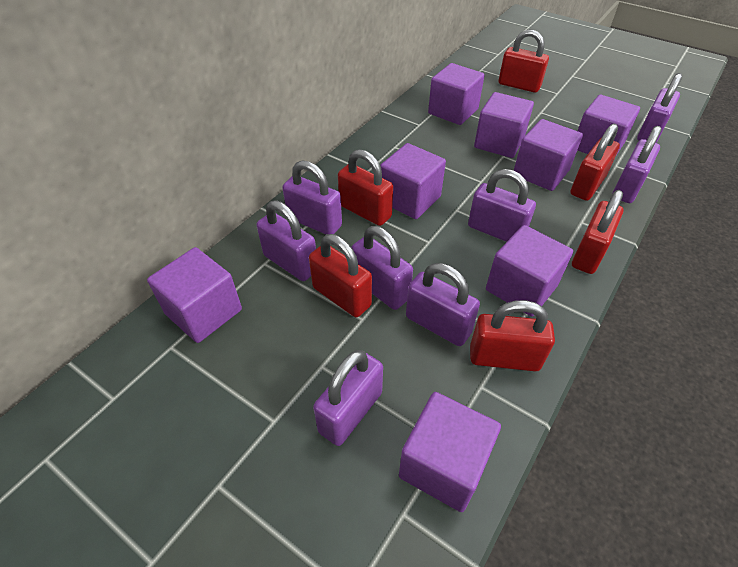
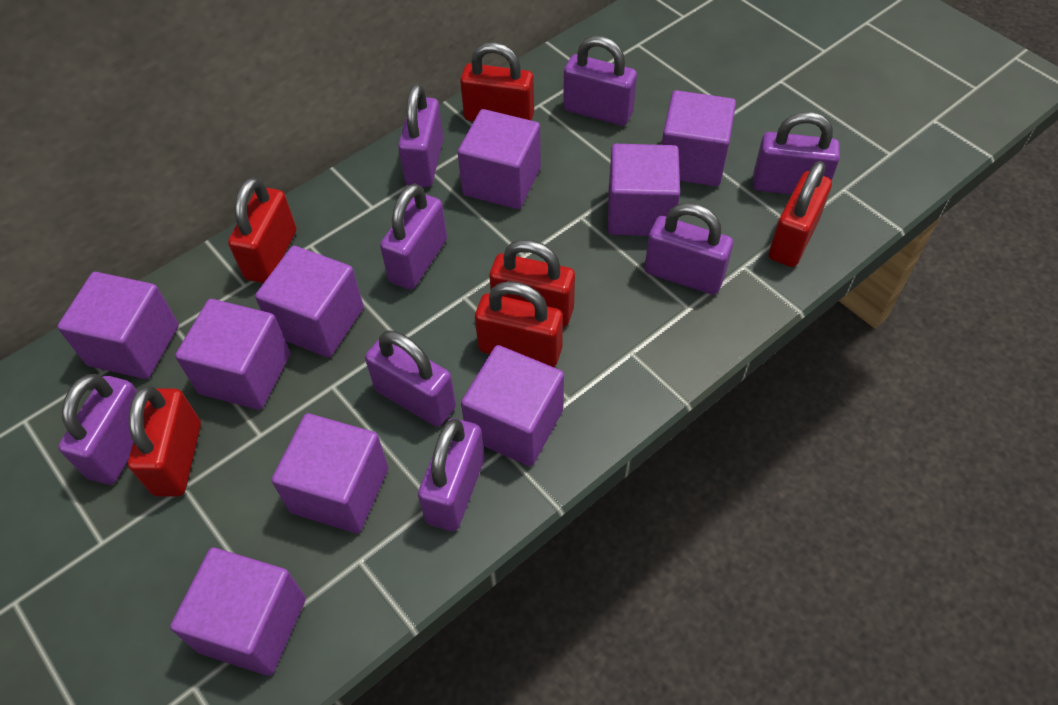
purple cube: [147,247,242,343] [380,143,446,219] [399,392,501,512] [428,63,485,125] [474,92,534,158] [486,225,573,316] [514,119,583,191] [577,95,640,154] = 8 -> [57,272,179,379] [170,547,306,676] [175,299,290,410] [255,246,364,357] [272,413,388,533] [458,109,541,209] [461,345,564,466] [608,144,680,236] [662,90,736,186] = 9

